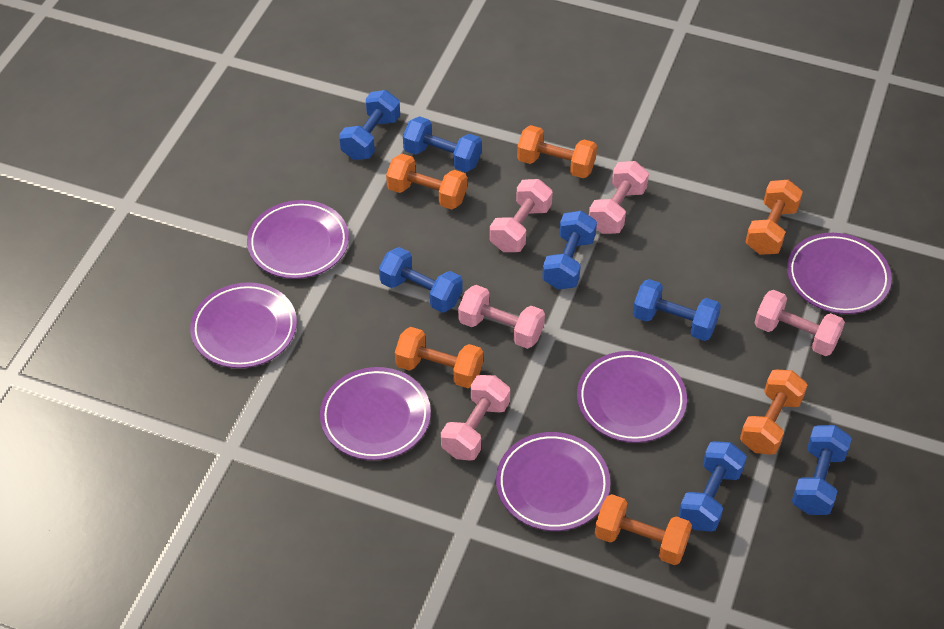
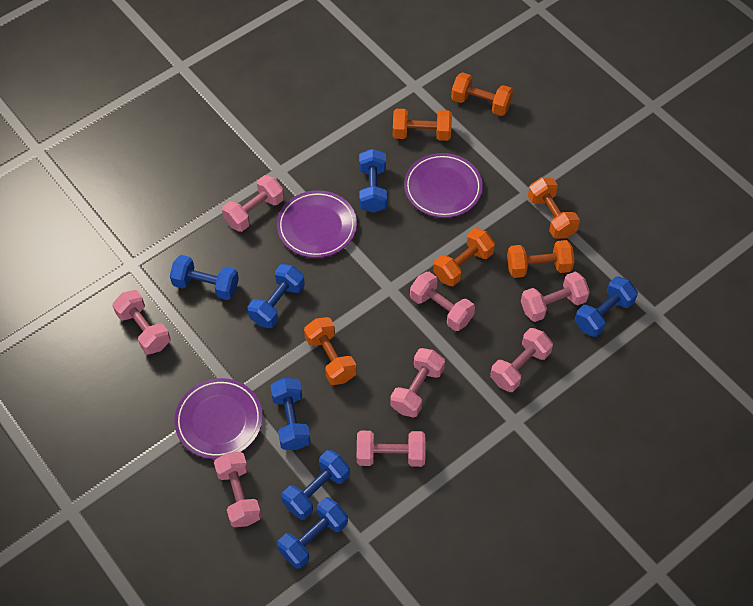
pink dumbbell: [441,375,510,461] [458,285,545,349] [490,179,553,252] [589,161,649,234] [755,290,845,356] = 5 -> [112,290,171,354] [214,452,262,527] [222,175,284,232] [357,431,426,467] [390,348,445,417] [410,272,475,331] [490,328,553,392] [521,272,590,322] = 8
purple plate: [190,282,297,368] [247,200,349,279] [320,367,431,460] [496,432,610,531] [577,351,687,443] [787,233,892,314] = 6 -> [174,378,263,459] [277,190,357,258] [404,153,483,218] = 3

